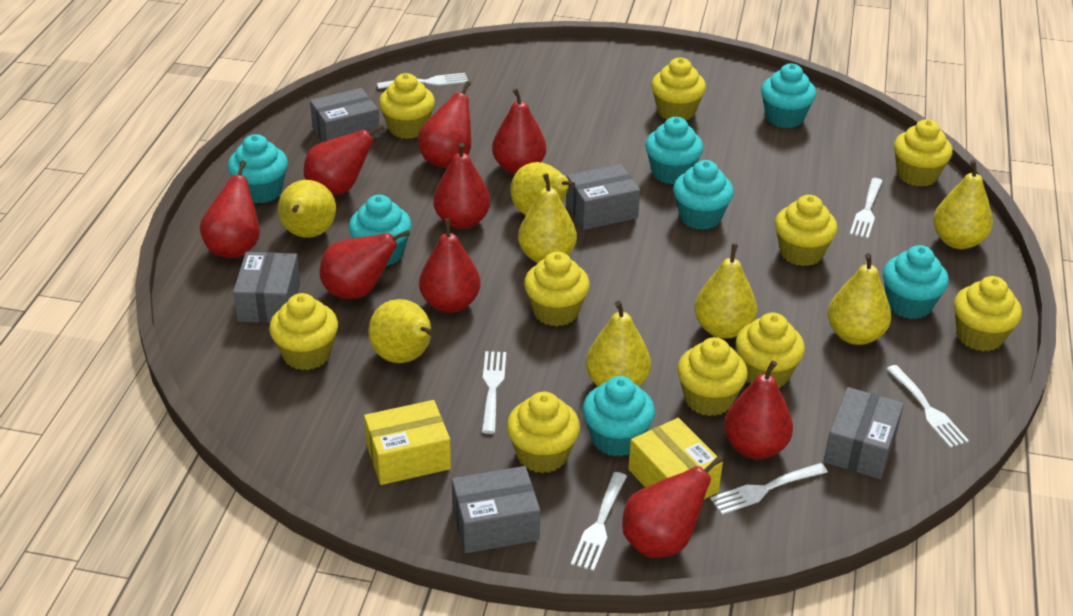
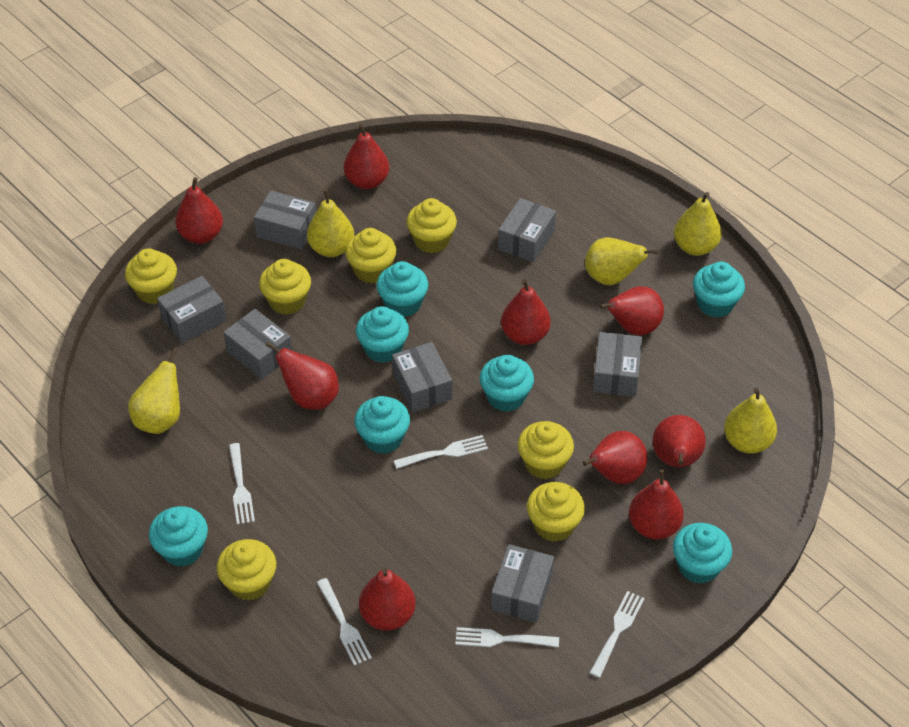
grey box: [233,252,300,323] [310,88,380,142] [452,466,540,553] [566,164,640,230] [824,387,904,479] = 5 -> [157,276,226,343] [223,309,292,379] [254,191,316,250] [392,342,452,412] [491,544,554,623] [498,198,556,263] [592,332,642,397] = 7
white fork: [377,73,468,89] [482,351,506,434] [571,472,627,571] [710,463,828,515] [850,178,882,238] [887,365,969,448] = 6 -> [229,443,255,525] [317,578,372,666] [394,435,488,469] [455,627,559,647] [590,591,645,678] = 5
yellow box: [364,400,451,485] [628,418,723,499] = 2 -> none = 0
yellow cupcake: [269,293,338,370] [379,73,435,139] [507,392,580,473] [524,252,590,326] [651,58,706,120] [677,337,748,416] [736,313,805,388] [775,195,838,266] [894,119,953,187] [954,276,1022,351] = 10 -> [125,248,177,304] [217,539,276,601] [259,259,311,315] [345,228,396,283] [407,198,457,253] [518,421,574,479] [527,482,585,542] = 7
yellow pear: [278,180,336,238] [368,299,434,363] [510,162,575,215] [518,173,577,263] [586,301,651,387] [694,244,757,339] [828,253,891,345] [933,160,993,249] = 8 -> [128,348,180,434] [307,190,354,257] [585,237,659,285] [674,192,722,256] [724,388,777,454] = 5

